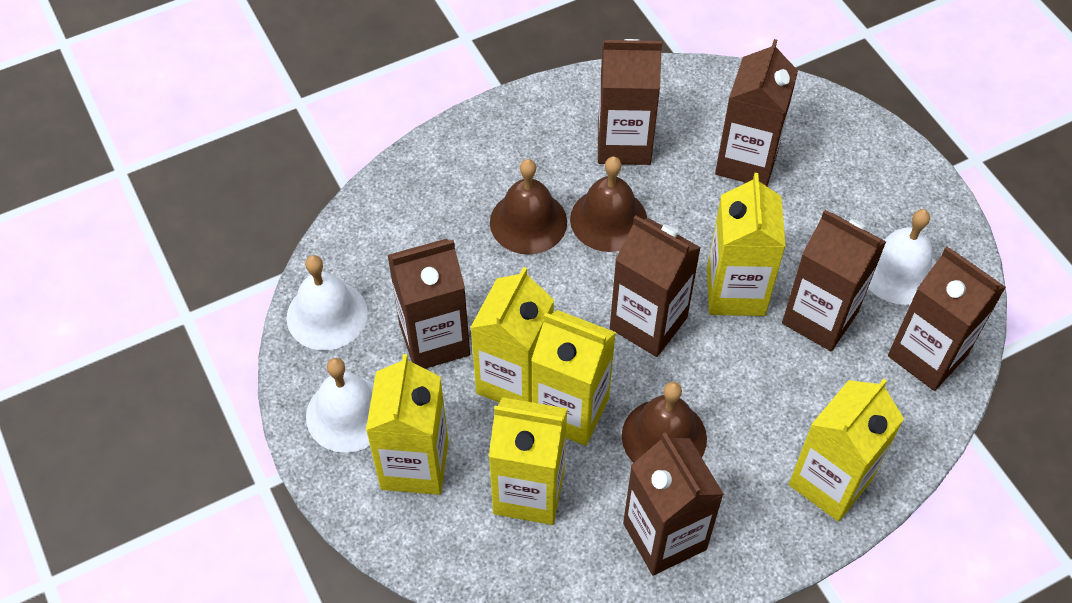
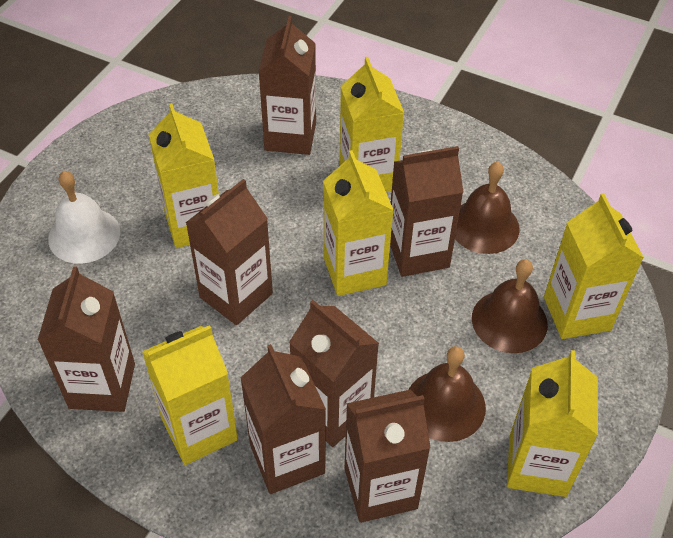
white bell: [287,255,368,350] [306,358,374,453] [868,209,936,305] = 3 -> [48,171,120,264] = 1

